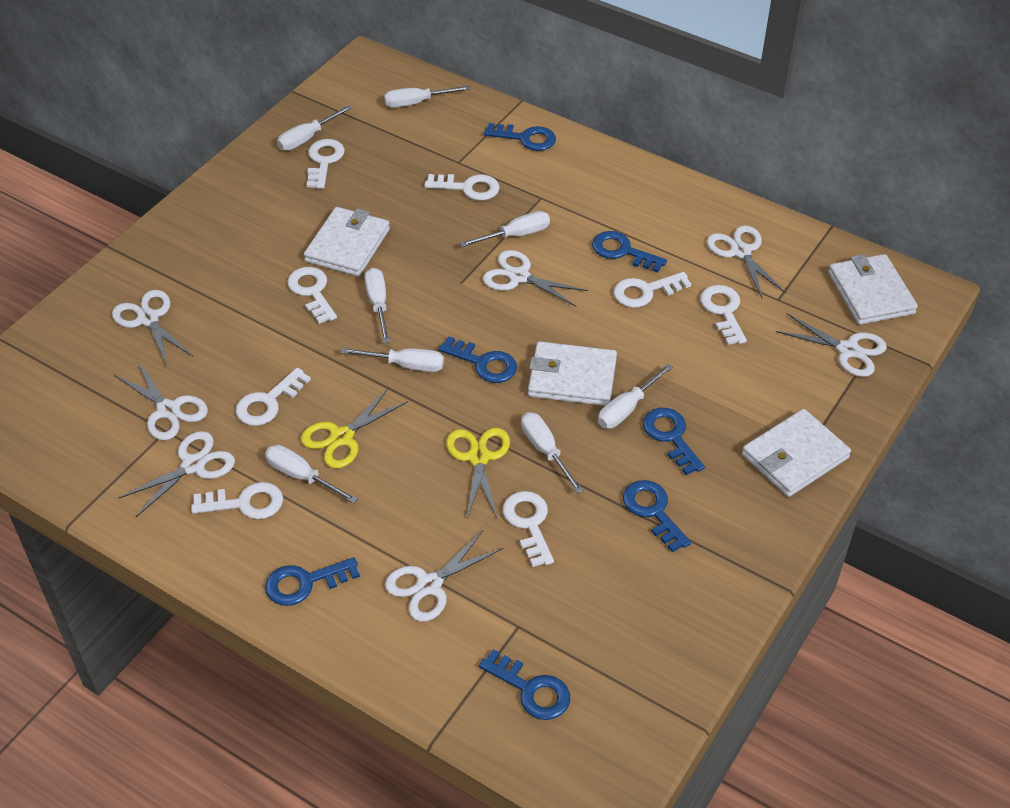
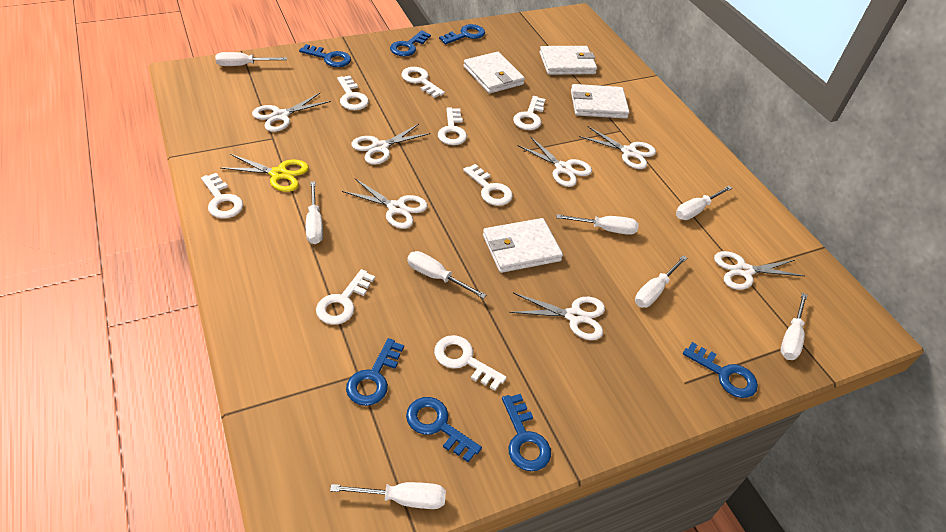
yellow scissors: [301,387,408,469] [446,428,510,518] = 2 -> [221,154,309,192] = 1

